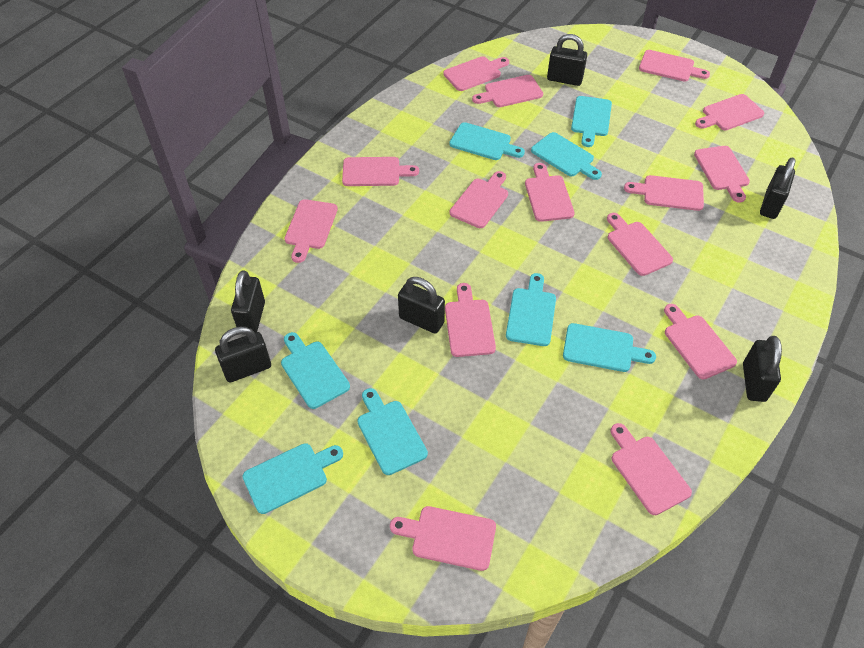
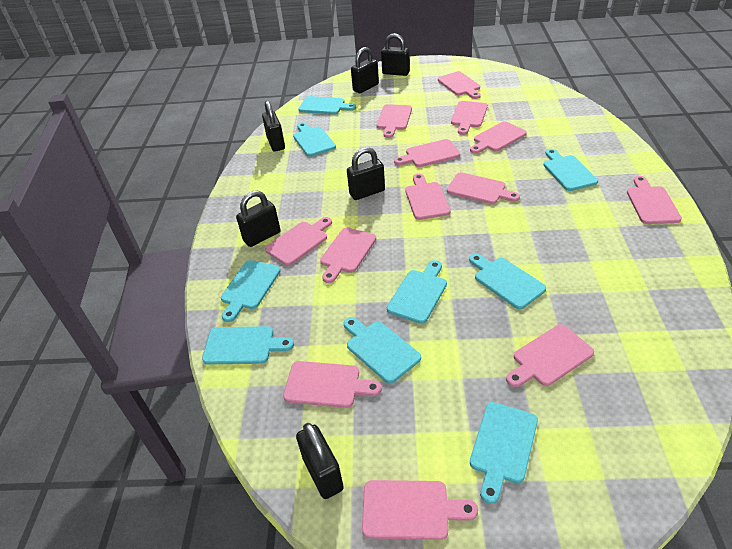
pink cutting board: [285,199,338,263] [342,157,419,186] [390,506,496,571] [443,56,509,91] [445,283,496,357] [450,171,508,228] [472,75,543,107] [525,163,575,222] [607,213,673,276] [611,423,692,515] [624,175,704,211] [639,50,710,82] [664,304,737,379] [694,146,750,203] [695,94,765,130] = 15 -> [265,217,332,266] [283,361,382,408] [320,228,376,283] [362,480,478,540] [377,104,412,138] [394,139,460,167] [405,174,450,220] [438,71,481,99] [447,172,520,204] [451,101,488,135] [470,121,527,154] [506,325,594,387] [627,176,682,224] = 13
turquoise cutting board: [242,443,343,514] [281,332,350,409] [357,388,428,475] [449,122,525,160] [506,273,556,346] [531,132,602,180] [563,323,656,372] [571,96,612,147] = 8 -> [202,326,294,364] [221,260,281,322] [293,122,336,157] [298,96,356,115] [344,317,421,384] [387,260,447,324] [469,254,546,309] [470,402,538,504] [544,149,598,191] = 9

